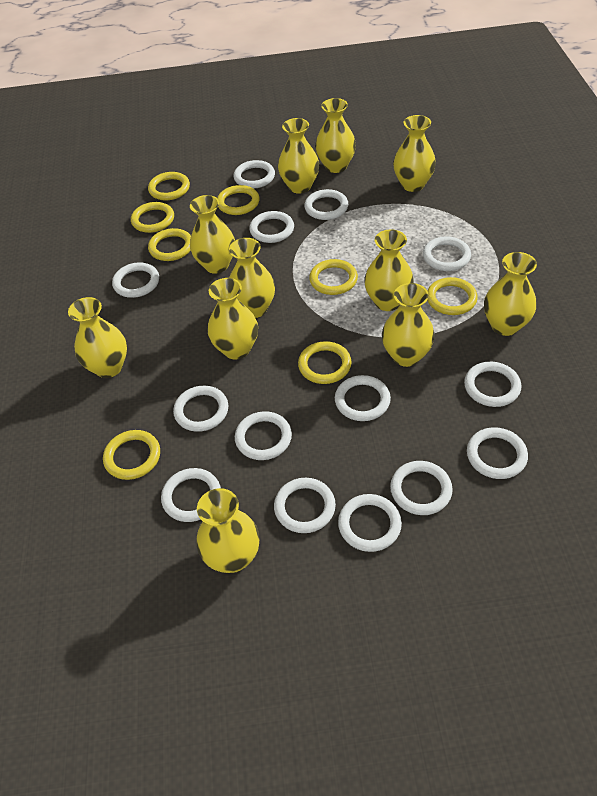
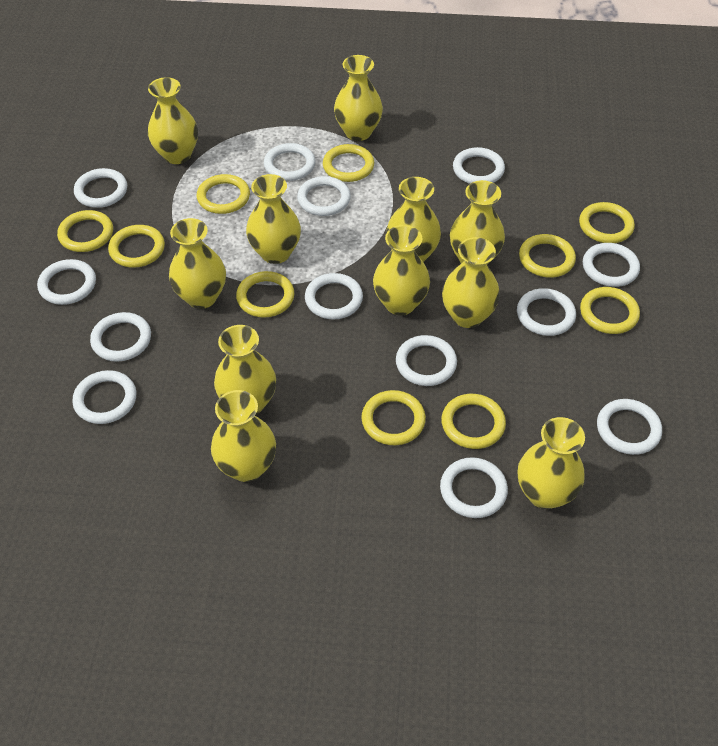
white ring: [112,262,159,298] [161,468,221,522] [173,386,228,432] [234,160,275,189] [235,411,292,460] [249,211,294,243] [274,478,336,533] [304,189,348,220] [335,375,391,421] [338,494,402,552] [390,461,453,515] [423,236,471,271] [464,362,521,407] [467,427,528,479] = 14 -> [37,259,96,305] [72,370,136,424] [74,168,127,208] [90,312,151,362] [264,143,316,181] [297,176,351,216] [305,273,363,319] [396,335,457,386] [440,457,508,518] [453,147,505,184] [517,288,576,336] [583,243,640,287] [597,399,662,455] = 13
yellow ring: [103,430,160,480] [131,202,174,233] [148,172,190,200] [148,228,191,261] [217,185,260,215] [298,341,352,384] [309,259,358,295] [427,277,478,315] = 8 -> [57,210,113,252] [108,225,165,268] [197,174,250,214] [236,271,295,318] [323,144,374,182] [361,390,426,445] [441,394,506,449] [519,234,576,278] [579,202,635,243] [580,287,640,334] = 10

